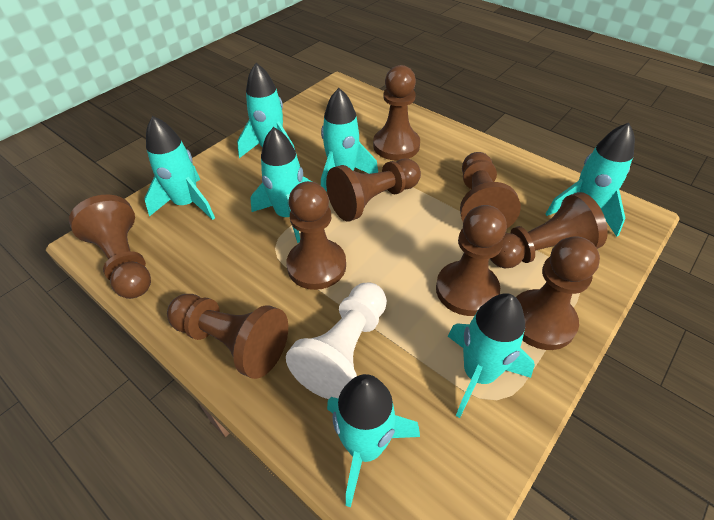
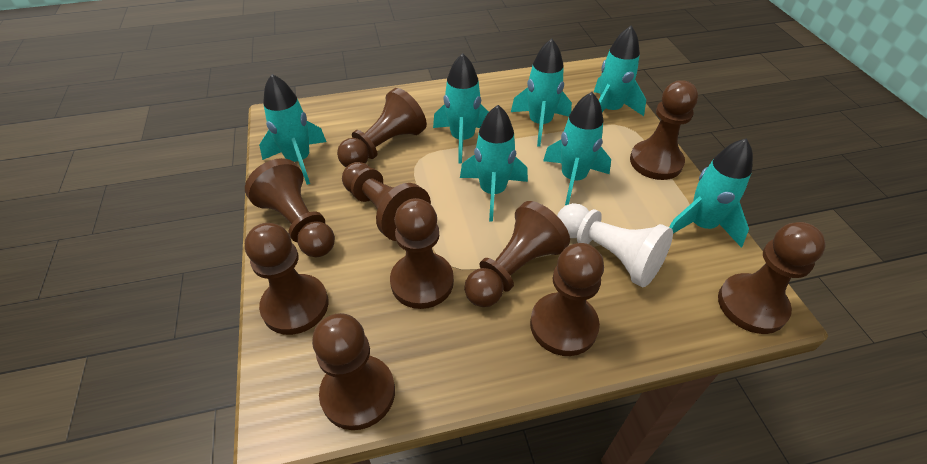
brown pawn: [69,195,151,299] [167,294,288,379] [286,181,346,290] [326,159,421,221] [373,65,420,161] [436,205,507,316] [460,152,521,228] [490,192,608,268] [516,236,600,350] = 9 -> [245,158,335,257] [245,223,329,335] [312,313,395,430] [337,88,427,167] [342,162,431,241] [390,198,454,309] [464,201,570,307] [530,243,604,356] [630,80,698,180] [718,222,826,334] = 10

